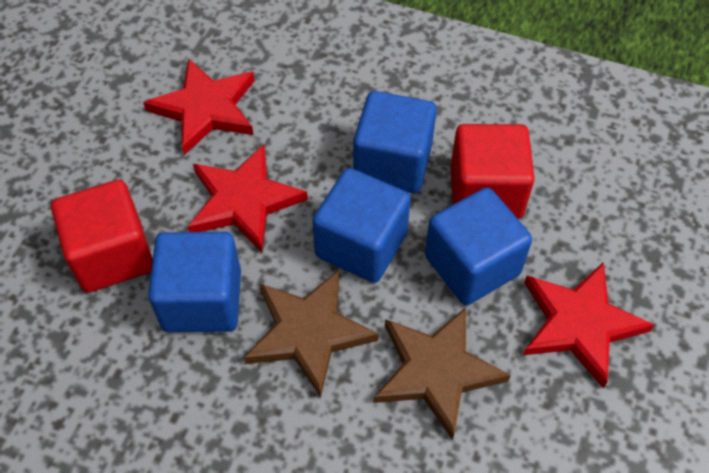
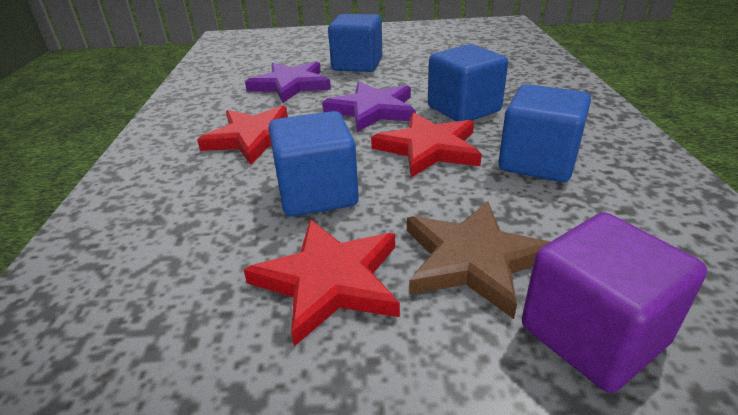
brown star: [244,270,379,398] [374,307,511,440] = 2 -> [407,201,550,319] = 1
purple cube: none = 0 -> [522,212,707,393] = 1
purple star: none = 0 -> [245,61,331,103] [323,82,416,132] = 2
red cube: [51,180,153,293] [450,124,535,219] = 2 -> none = 0

